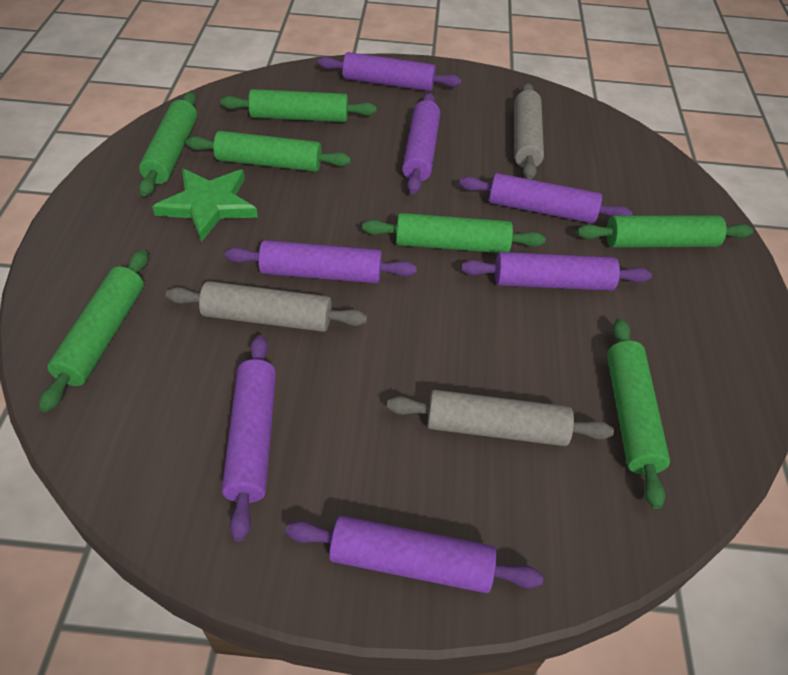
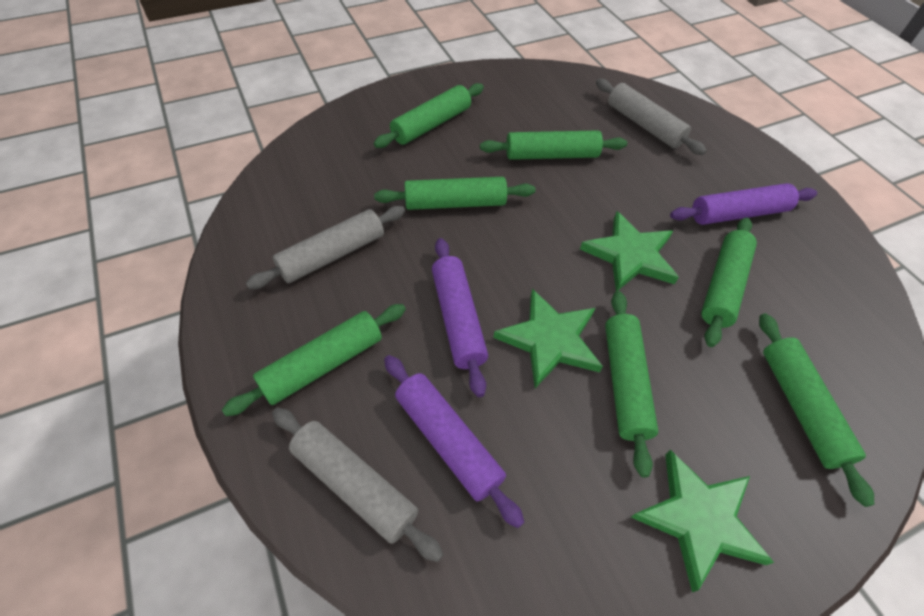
green star: [152,168,258,242] = 1 -> [493,289,603,388] [580,211,679,291] [631,450,774,592] = 3
purple rolling pin: [222,335,276,541] [225,240,417,283] [285,516,543,593] [318,52,461,91] [402,93,440,194] [459,173,633,223] [461,252,652,291] = 7 -> [384,355,524,528] [432,238,488,397] [670,183,817,225] = 3

